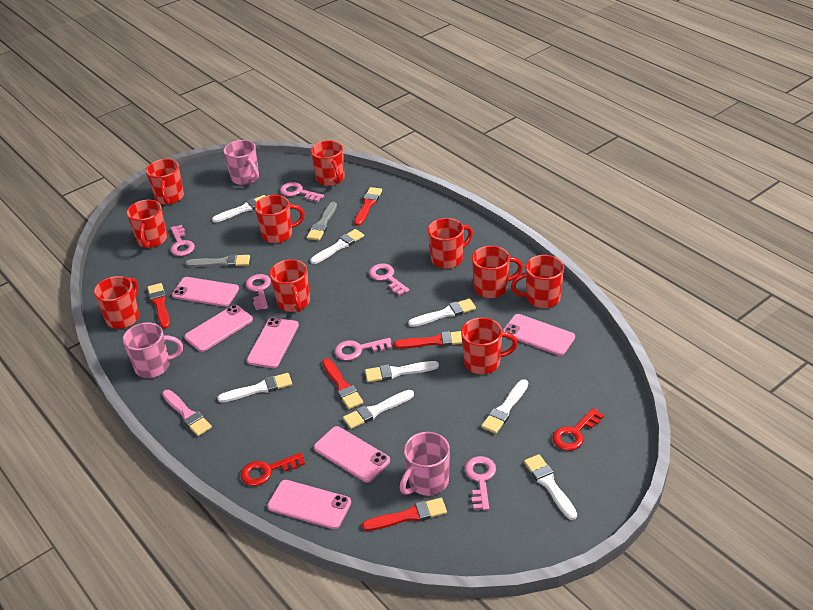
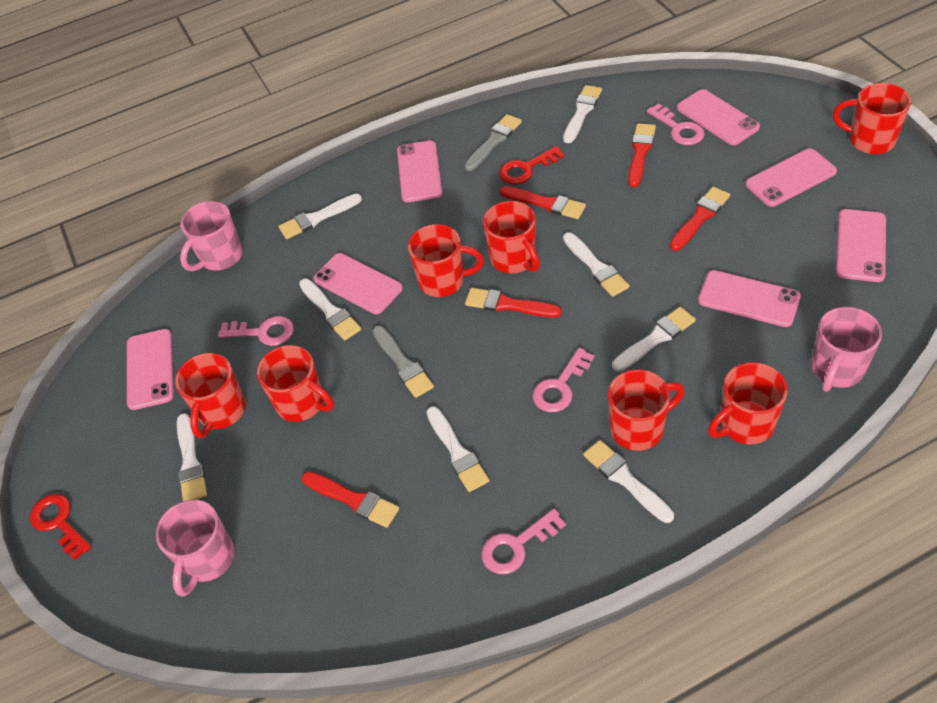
pink brush: [162,390,212,436] = 1 -> none = 0
pink key: [170,225,195,256] [246,274,271,310] [280,182,324,202] [335,338,392,360] [369,263,410,296] [465,456,496,510] = 6 -> [218,316,294,346] [481,509,566,574] [532,348,594,412] [647,103,705,145] = 4
pink phone: [172,277,239,307] [184,305,253,352] [246,317,299,368] [267,480,351,529] [314,426,390,482] [502,314,575,356] = 6 -> [127,329,174,410] [313,253,403,314] [397,141,442,202] [677,89,760,145] [698,270,801,327] [746,148,837,207] [836,209,886,282] = 7
red mug: [94,276,139,329] [127,200,167,248] [146,159,184,205] [255,195,305,243] [270,259,310,312] [311,140,345,186] [428,218,473,269] [461,317,518,374] [472,246,523,298] [511,255,564,308] = 10 -> [175,353,246,438] [257,345,334,422] [408,224,484,297] [483,201,540,274] [608,369,685,451] [708,362,788,444] [833,83,911,154] = 7

